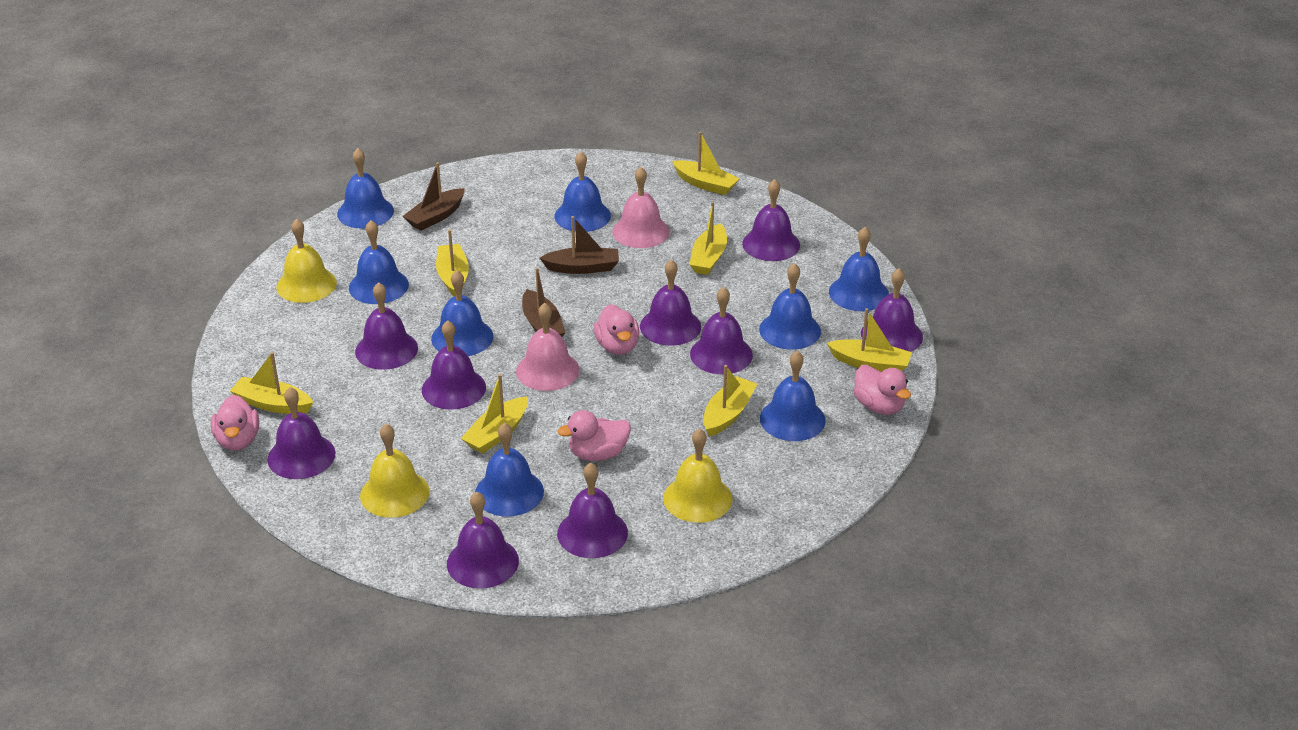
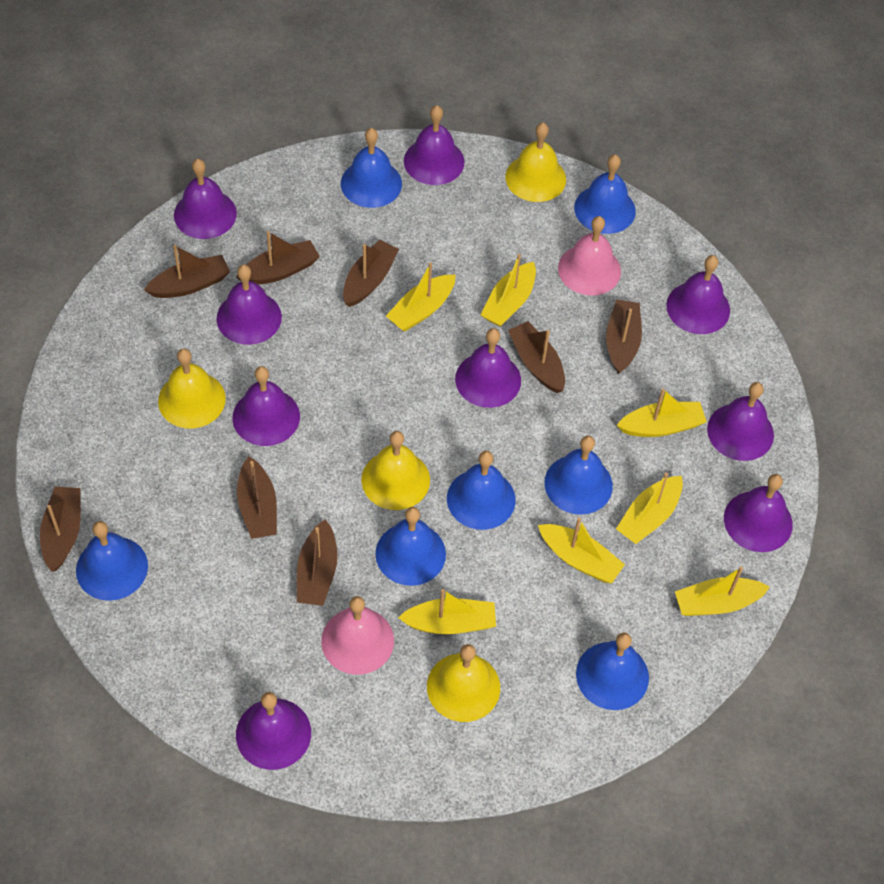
blue bell: [337,148,394,229] [349,220,409,304] [431,270,493,356] [475,423,544,517] [554,152,611,232] [759,263,821,350] [760,351,826,441] [829,227,889,311] = 8 -> [76,521,148,601] [341,128,402,208] [375,507,446,586] [447,451,516,530] [544,436,613,515] [574,155,636,234] [576,633,649,710] = 7
brown boat: [403,162,465,231] [522,268,566,337] [540,216,619,274] = 3 -> [40,487,81,572] [144,245,230,298] [236,231,320,285] [237,456,277,539] [297,519,337,606] [343,240,399,307] [508,321,565,393] [606,300,642,374] = 8
pink duck: [211,395,259,450] [557,410,631,461] [594,304,639,355] [853,365,911,415] = 4 -> none = 0
yellow bell: [276,219,337,303] [360,424,429,518] [663,428,733,523] = 3 -> [158,348,226,428] [361,431,430,510] [427,644,500,722] [505,123,566,202] = 4

